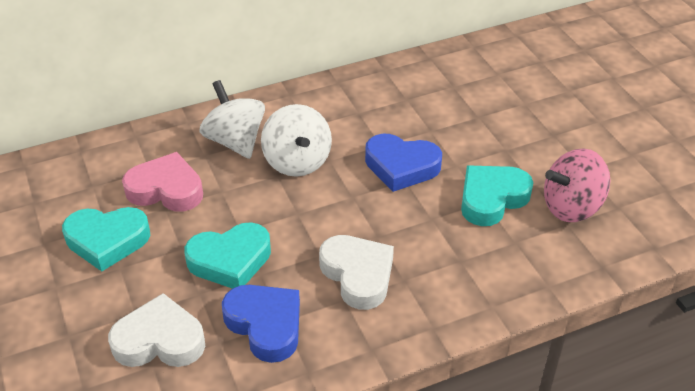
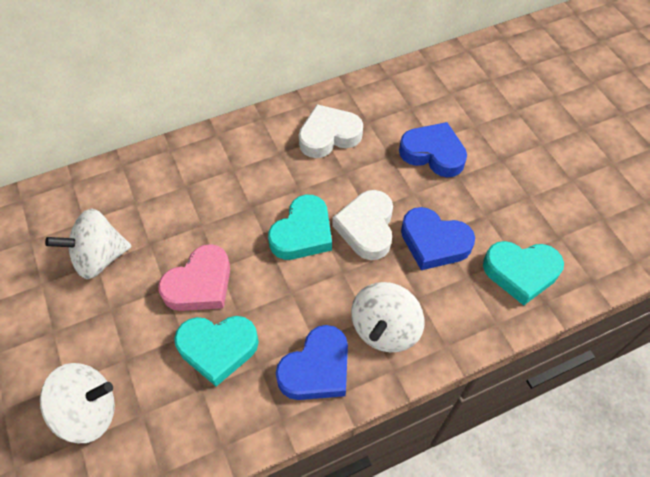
blue heart: [222,285,300,363] [365,134,442,192] = 2 -> [276,325,348,400] [399,122,467,177] [401,207,475,270] = 3
pink spinning top: [544,148,610,222] = 1 -> none = 0
white spinning top: [199,80,265,159] [261,104,332,177] = 2 -> [40,363,115,443] [45,208,131,279] [351,282,425,352] = 3

